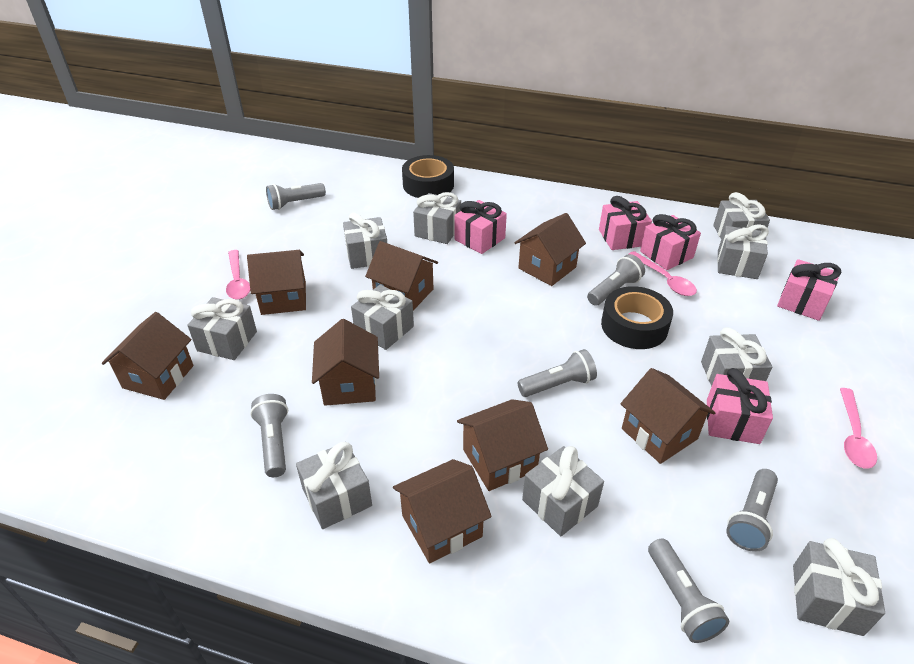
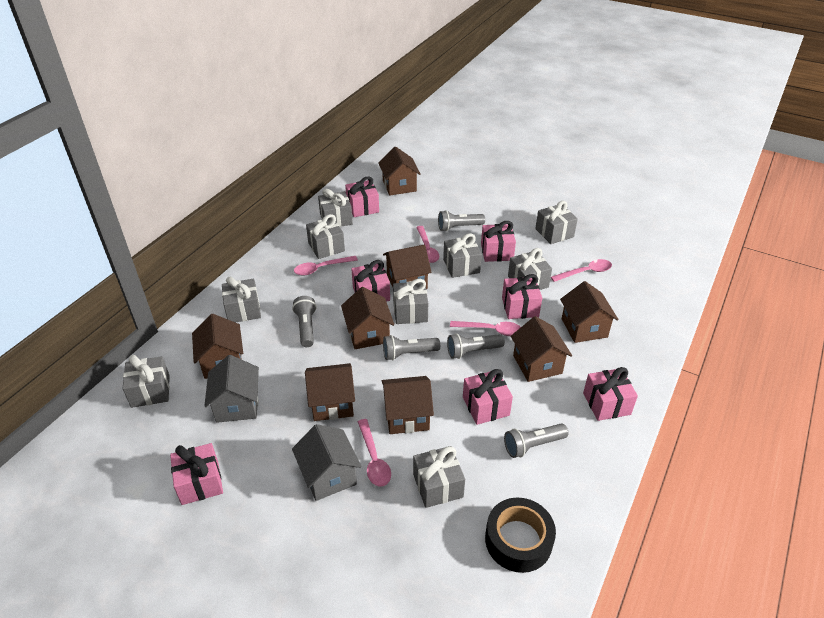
black tape: [402,155,454,198] [601,286,673,349] = 2 -> [485,498,556,573] = 1
grey flashlight: [250,394,288,477] [266,183,326,210] [517,349,597,397] [587,254,645,306] [648,539,729,643] [726,469,778,552] = 6 -> [292,296,317,347] [383,335,440,360] [438,210,485,231] [447,333,505,359] [504,423,568,458] = 5
grey gift: [187,297,257,360] [296,442,372,529] [343,212,387,269] [351,284,414,350] [413,192,461,244] [522,446,604,536] [701,327,772,386] [713,192,770,239] [717,224,769,279] [793,538,885,636] = 10 -> [123,355,170,408] [222,277,261,323] [306,214,345,259] [318,188,353,227] [393,279,428,324] [413,446,465,508] [443,233,482,278] [508,248,552,290] [535,201,578,244] = 9
grey house: none = 0 -> [204,355,259,423] [292,424,361,501] = 2
pink gift: [454,200,507,254] [599,196,652,250] [640,214,701,270] [707,368,773,444] [777,259,841,321] = 5 -> [170,443,223,505] [345,176,379,217] [351,260,390,302] [463,369,513,425] [481,221,516,262] [502,274,542,319] [583,367,638,421] = 7
pink spoon: [226,250,250,300] [629,251,697,296] [840,388,877,469] = 3 -> [294,256,358,276] [358,419,391,487] [416,226,439,263] [450,321,521,336] [551,259,612,282] = 5

